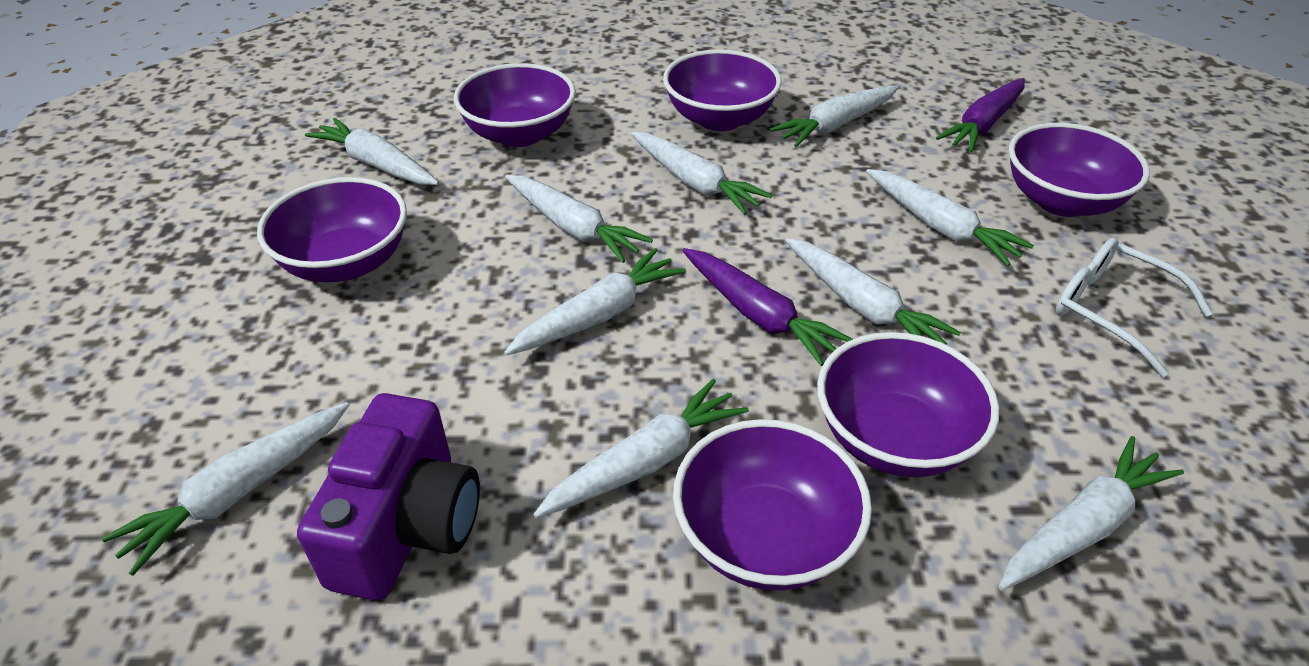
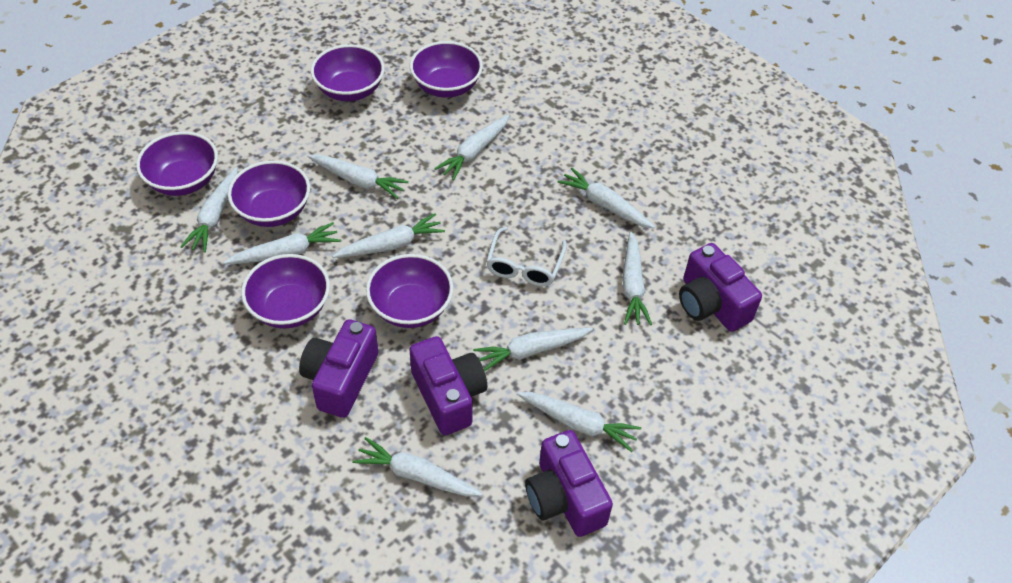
purple camera: [297,393,480,601] = 1 -> [299,319,378,418] [409,336,487,435] [525,430,613,537] [679,243,762,332] = 4
purple carrot: [682,248,853,366] [936,78,1025,153] = 2 -> none = 0

